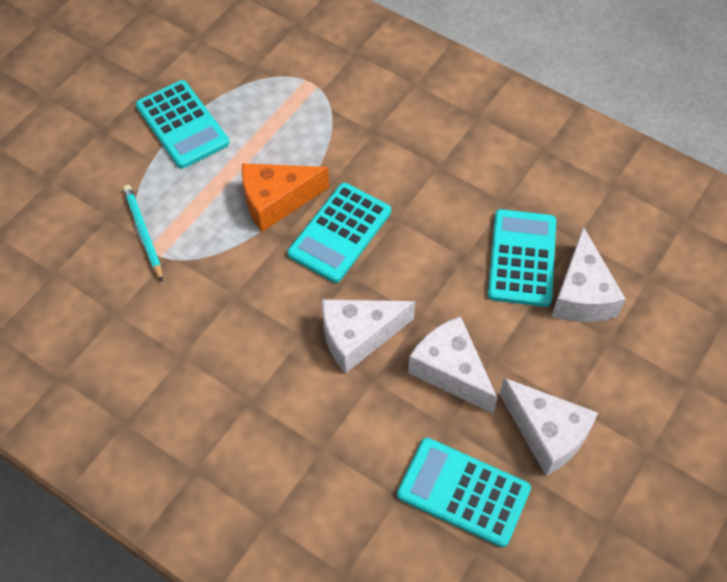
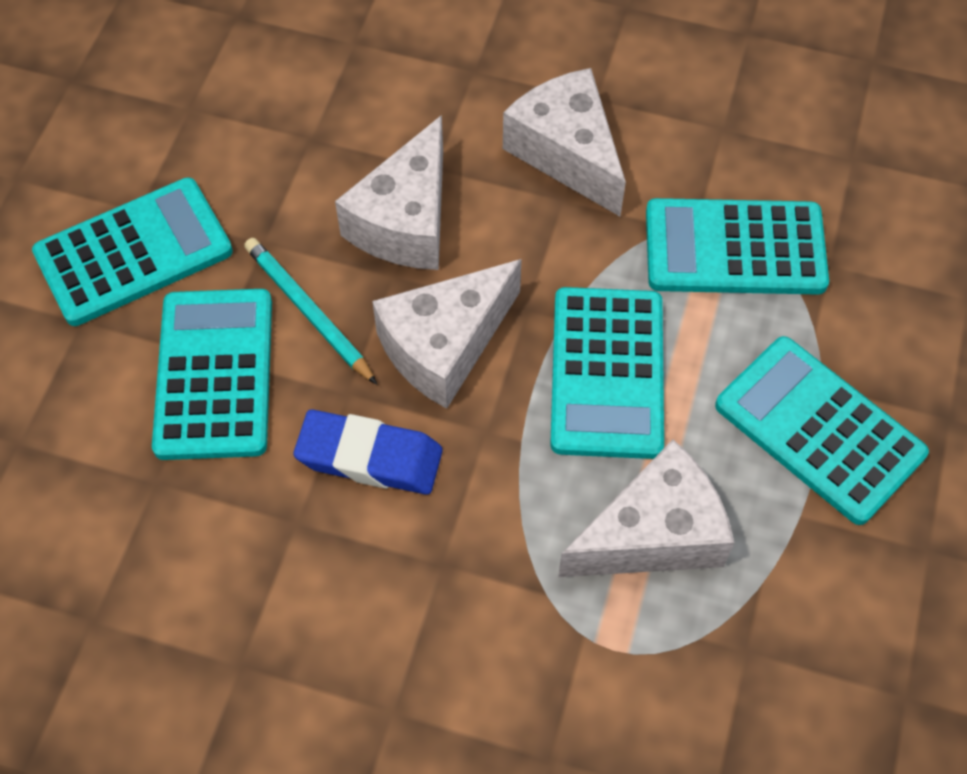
blue eraser: none = 0 -> [294,410,443,495] = 1
orange cheese: [242,163,329,232] = 1 -> none = 0
turquoise calculator: [136,80,229,169] [288,183,391,283] [397,438,531,547] [488,209,556,307] = 4 -> [32,178,233,326] [152,289,272,460] [550,287,664,459] [646,198,829,295] [715,336,929,525] = 5

